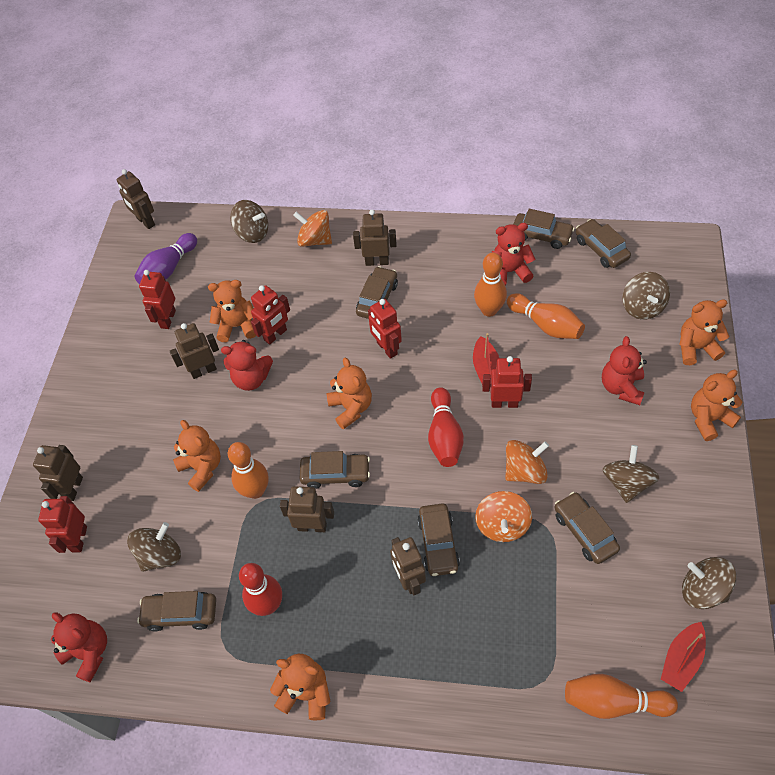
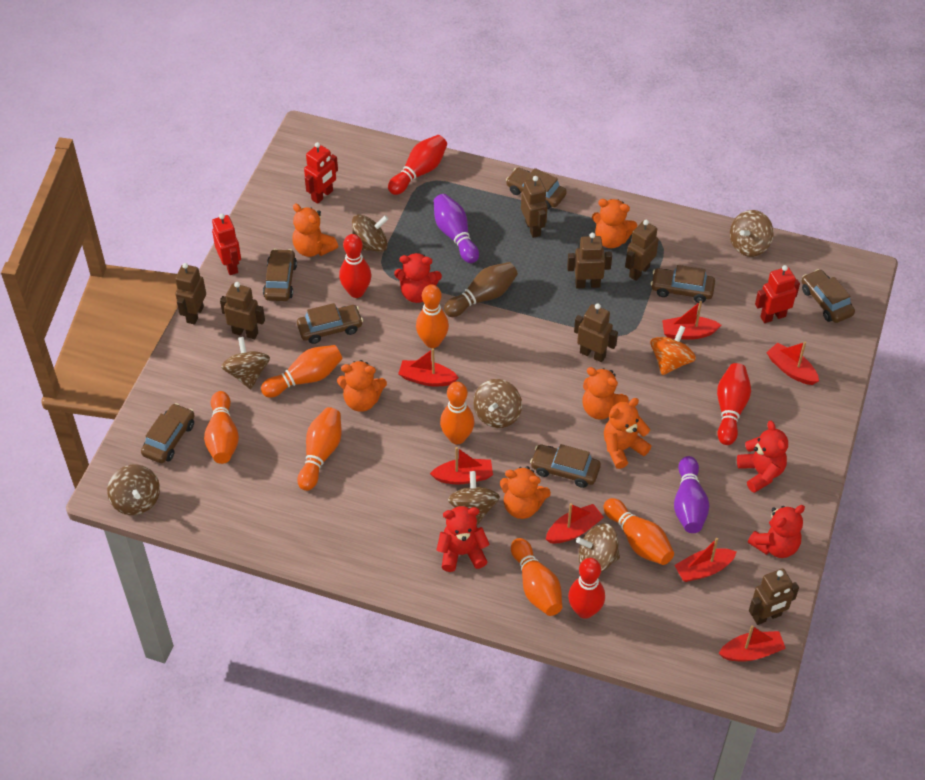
brown bowling pin: none = 0 -> [444,262,518,317] = 1
brown robot: [33,445,83,501] [117,169,155,229] [170,323,219,379] [280,486,334,532] [353,210,397,266] [390,537,426,595] = 6 -> [175,263,206,325] [220,282,265,339] [521,176,548,238] [567,233,612,288] [574,304,618,362] [625,220,659,281] [749,569,799,625] = 7
brown spinning top: [127,522,181,572] [230,200,268,243] [603,445,659,503] [622,272,670,320] [682,557,737,609] = 5 -> [107,464,160,515] [221,337,270,389] [352,214,388,252] [448,471,500,526] [473,379,522,428] [576,523,620,572] [730,210,773,257] = 7
orange bowling pin: [228,442,269,499] [474,253,507,317] [507,293,585,339] [565,674,678,719] = 4 -> [204,391,239,464] [261,345,343,398] [297,407,341,491] [416,285,449,348] [440,382,475,445] [511,538,562,616] [603,498,674,565] = 7
orange spinning top: [293,210,332,247] [475,491,532,542] [505,440,549,484] = 3 -> [650,325,696,375] = 1
purple bowling pin: [134,233,197,284] = 1 -> [434,194,479,263] [674,456,710,533] = 2
red boat: [473,333,499,384] [661,622,706,692] = 2 -> [398,348,459,386] [430,447,493,484] [546,503,604,544] [662,301,721,340] [674,538,736,582] [719,625,786,661] [766,342,819,385] = 7
red bowling pin: [239,563,282,616] [428,387,464,467] = 2 -> [339,234,371,298] [388,135,447,195] [568,558,605,619] [717,363,751,445] = 4
red robot: [38,496,87,553] [139,270,176,329] [251,285,290,345] [368,299,402,359] [482,356,532,408] = 5 -> [212,214,241,275] [304,142,338,204] [755,265,800,323] = 3

